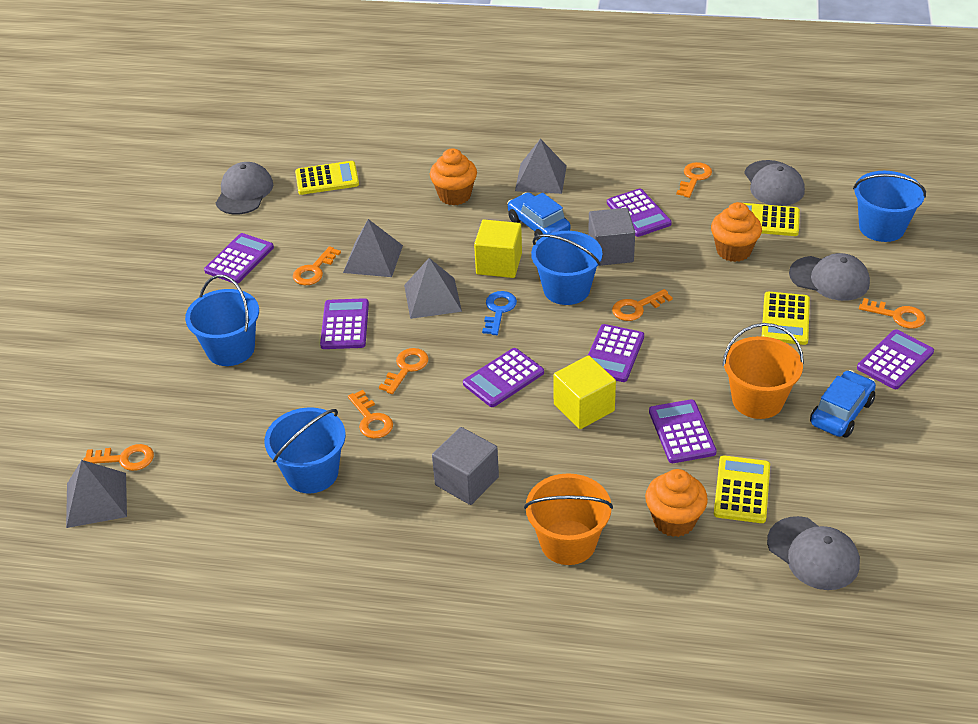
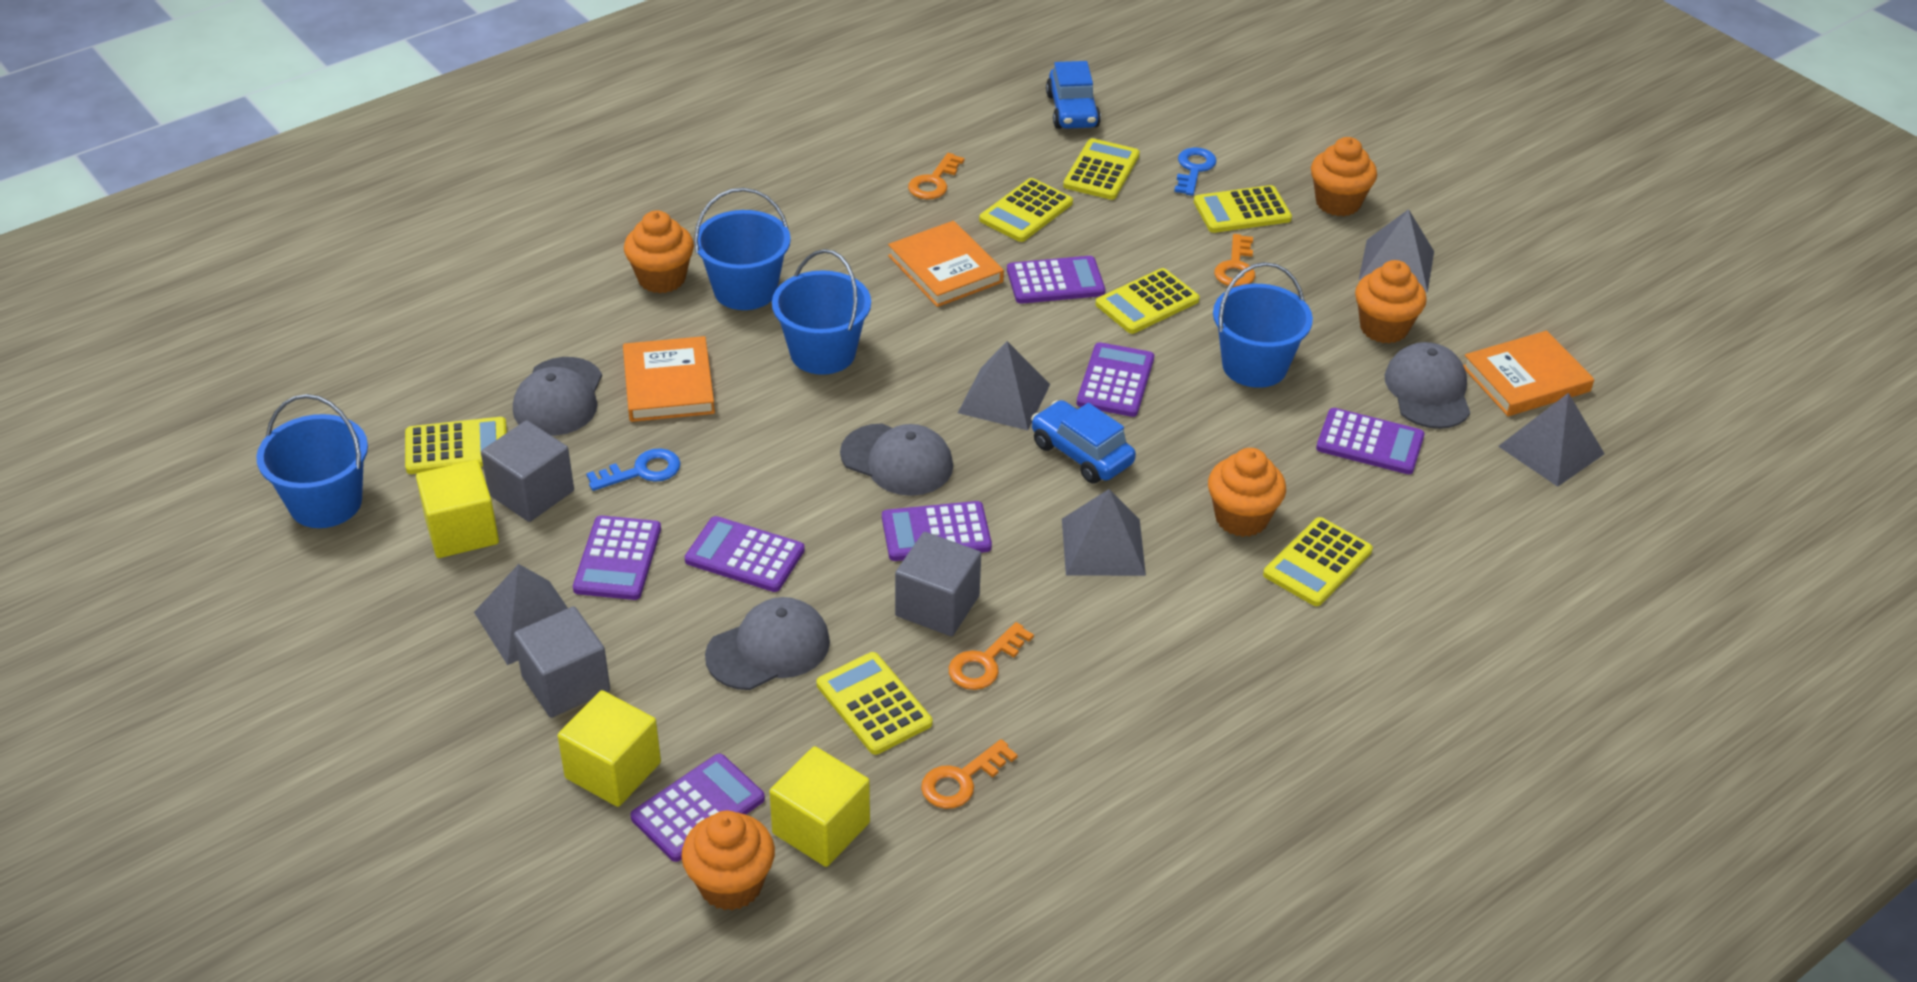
blue key: [482,291,517,335] = 1 -> [586,448,681,491] [1174,147,1217,196] = 2
grey cube: [432,427,499,505] [588,208,635,266] = 2 -> [481,420,574,522] [514,606,610,718] [895,532,981,636] = 3
grey pyramid: [66,460,127,528] [343,219,403,277] [404,258,462,319] [515,139,567,194] = 4 -> [474,564,568,665] [958,341,1050,430] [1062,489,1146,576] [1359,209,1434,292] [1498,393,1605,487] = 5
orange book: none = 0 -> [623,336,715,422] [888,221,1004,307] [1463,331,1594,416] = 3
orange bucket: [524,473,613,565] [722,323,804,419] = 2 -> none = 0
orange cupcake: [430,148,477,206] [645,469,708,537] [711,202,762,262] = 3 -> [624,210,694,294] [681,811,775,911] [1208,448,1286,537] [1311,137,1377,216] [1355,260,1427,344] = 5
orange key: [83,444,154,471] [293,246,341,285] [348,390,393,439] [379,348,429,394] [612,289,673,321] [676,162,712,198] [859,298,926,329] = 7 -> [908,153,965,199] [921,739,1018,809] [949,622,1034,690] [1214,234,1255,287] = 4
yellow calculator: [295,161,359,195] [714,456,770,523] [744,203,800,236] [762,292,810,345] = 4 -> [405,417,507,474] [817,652,932,755] [979,178,1073,242] [1063,138,1140,200] [1096,268,1200,334] [1194,185,1292,233] [1263,517,1373,606] = 7
yellow cube: [474,220,522,278] [553,356,616,429] = 2 -> [416,460,499,558] [558,690,661,807] [769,746,870,867] = 3

